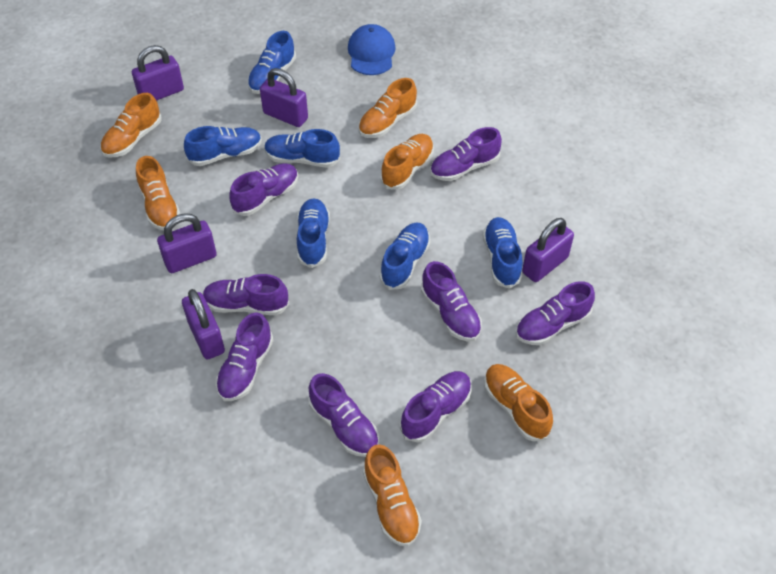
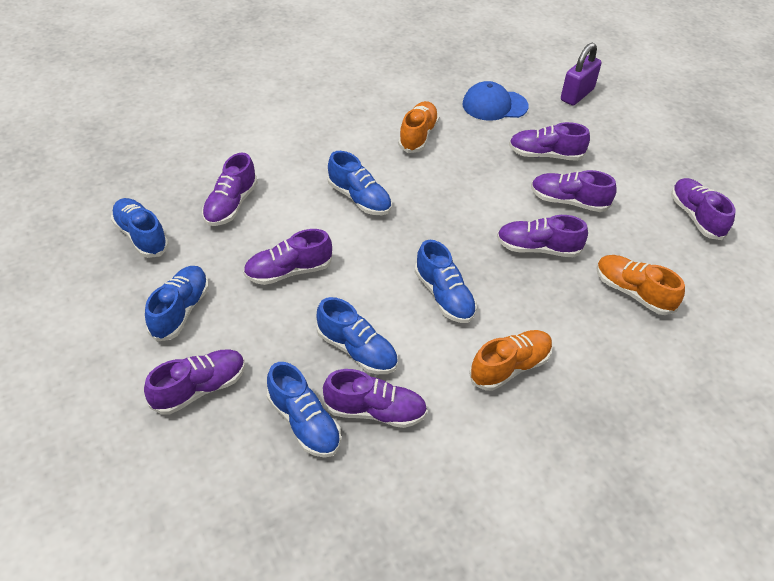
orange shoe: [101,93,162,158] [136,156,180,230] [359,78,417,138] [363,444,422,546] [380,134,434,190] [484,364,553,441] = 6 -> [398,101,439,153] [469,330,553,391] [596,255,685,315] = 3
purple padlock: [132,45,184,101] [157,213,217,273] [182,289,225,360] [260,68,308,127] [522,218,574,282] = 5 -> [561,43,602,105] = 1

